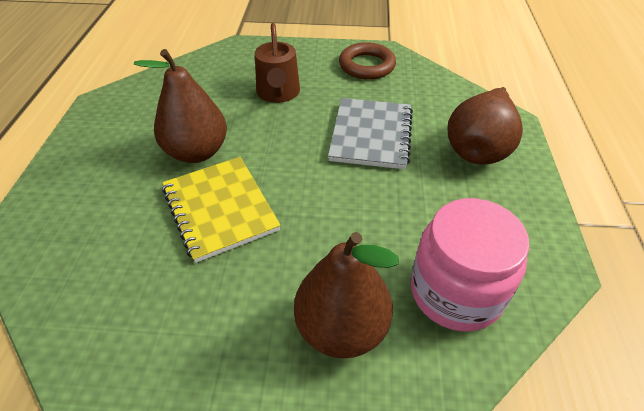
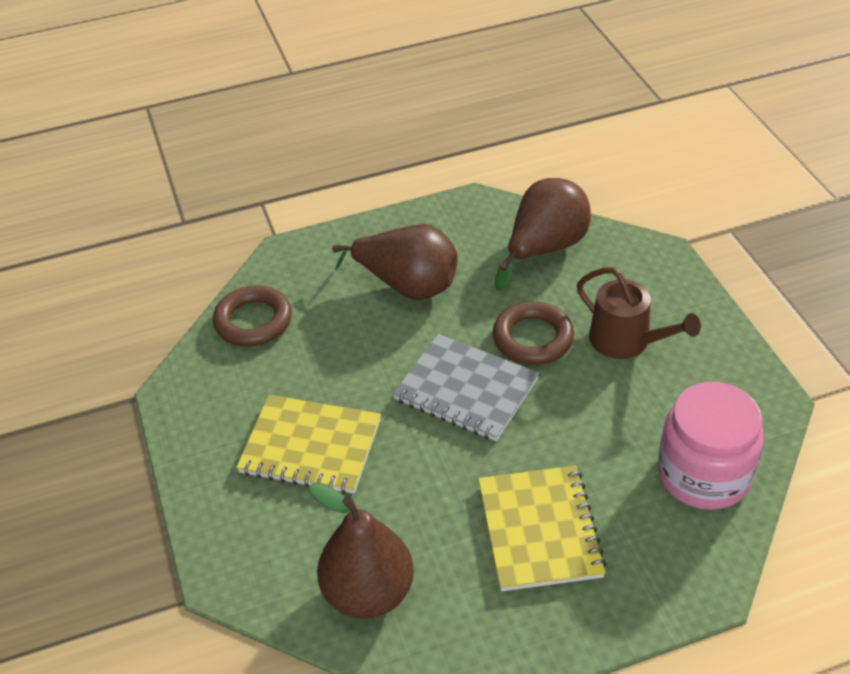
brown ring: [339,42,396,80] = 1 -> [213,285,292,347] [493,301,574,365] = 2
yellow notebook: [162,157,281,263] = 1 -> [236,395,381,494] [478,465,607,592] = 2

